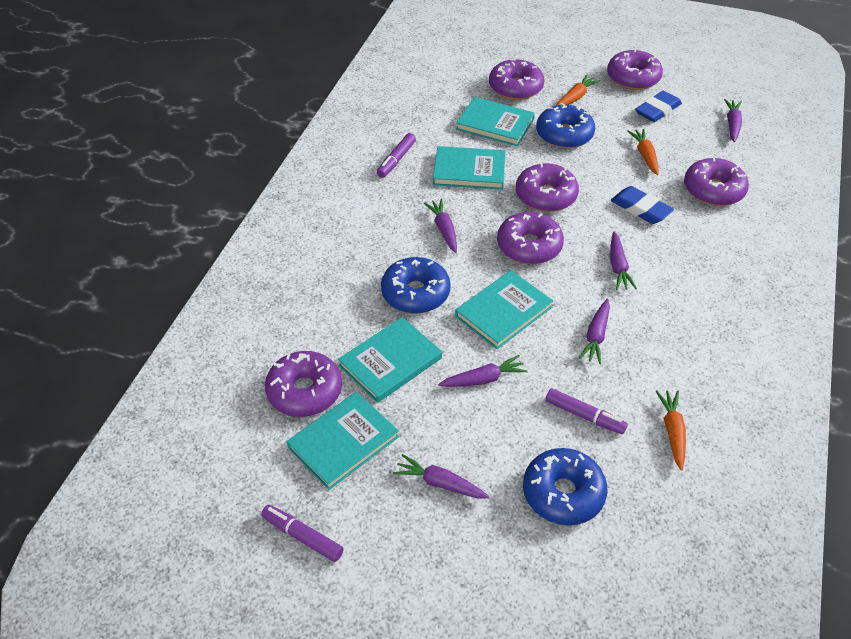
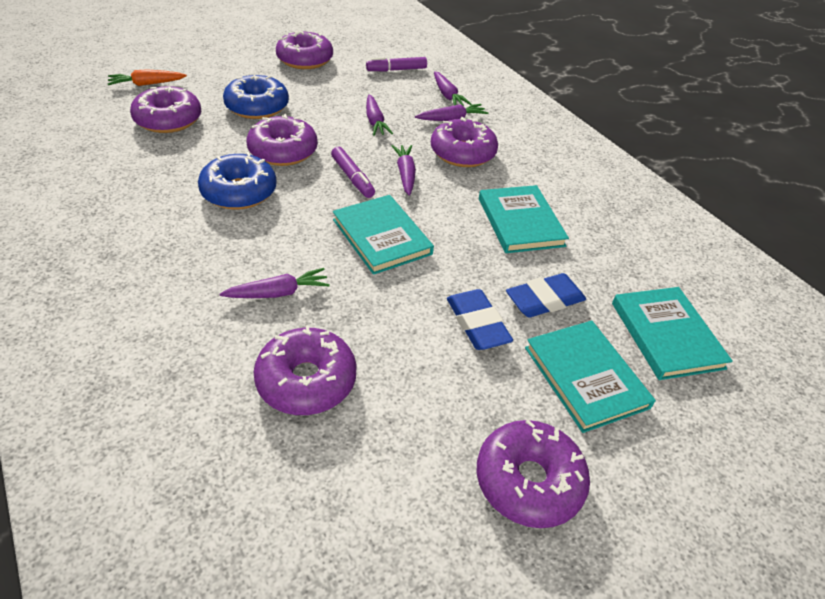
blue donut: [381,257,451,314] [523,448,607,525] [536,103,595,149] = 3 -> [198,152,277,210] [223,75,289,119] = 2
orange carrot: [557,75,600,105] [627,129,659,175] [656,390,686,470] = 3 -> [108,69,187,86] = 1
purple carrot: [393,454,490,498] [424,199,457,253] [438,355,528,387] [579,298,610,364] [610,232,637,290] [724,99,742,142] = 6 -> [220,268,330,298] [366,95,393,136] [392,145,416,196] [415,104,488,121] [434,71,471,106] = 5
purple marker: [261,505,344,562] [377,133,416,178] [545,388,628,434] = 3 -> [331,147,375,198] [366,57,427,72] = 2
turquoise book: [287,392,399,490] [338,317,442,403] [433,146,506,190] [455,270,553,349] [456,97,535,146] = 5 -> [333,195,434,275] [479,185,569,253] [525,321,656,433] [612,287,733,380] = 4

